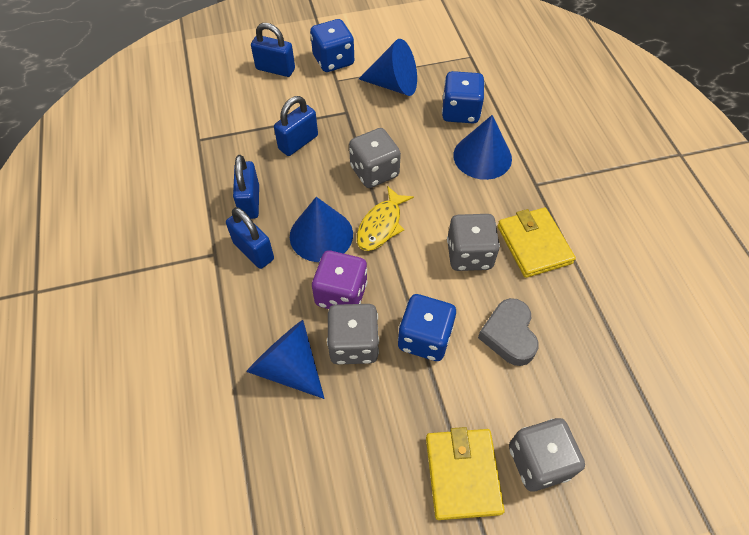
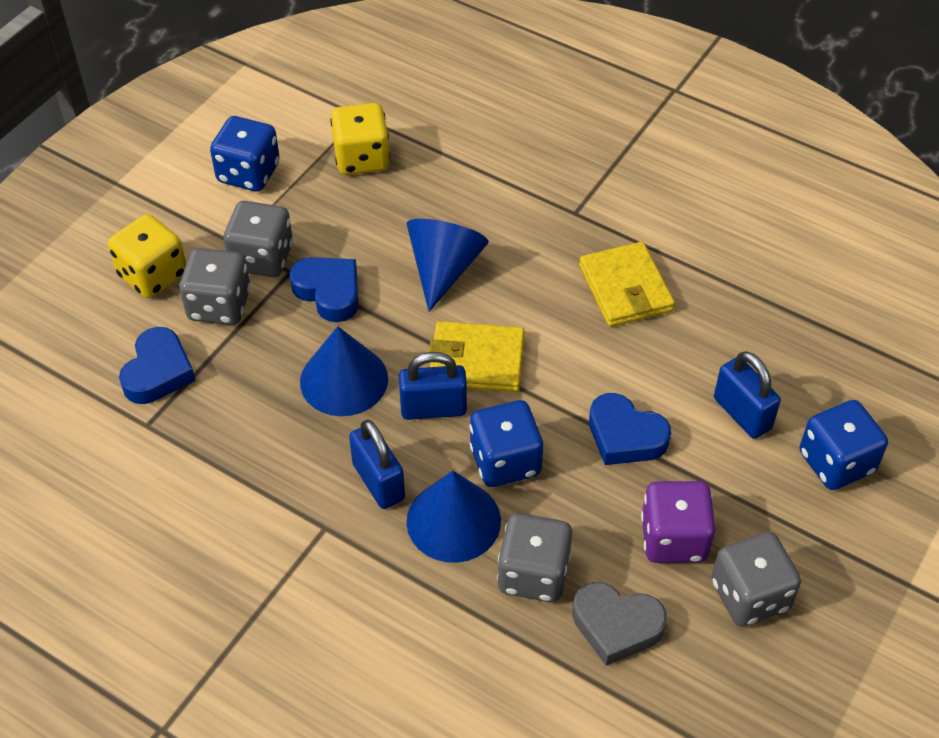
blue cone: [247,320,325,399] [290,197,353,262] [359,39,417,96] [453,115,512,180] = 4 -> [300,326,388,416] [406,471,501,563] [407,219,489,312] = 3
blue heart: none = 0 -> [119,327,196,404] [290,257,358,322] [589,393,671,465] = 3
blue padlock: [226,207,274,269] [233,155,259,219] [251,23,295,77] [274,96,318,156] = 4 -> [349,420,405,509] [399,352,467,420] [714,351,781,439] = 3
yellow dice: none = 0 -> [108,214,186,298] [330,103,390,175] = 2
yellow fish: [357,186,414,251] = 1 -> none = 0

